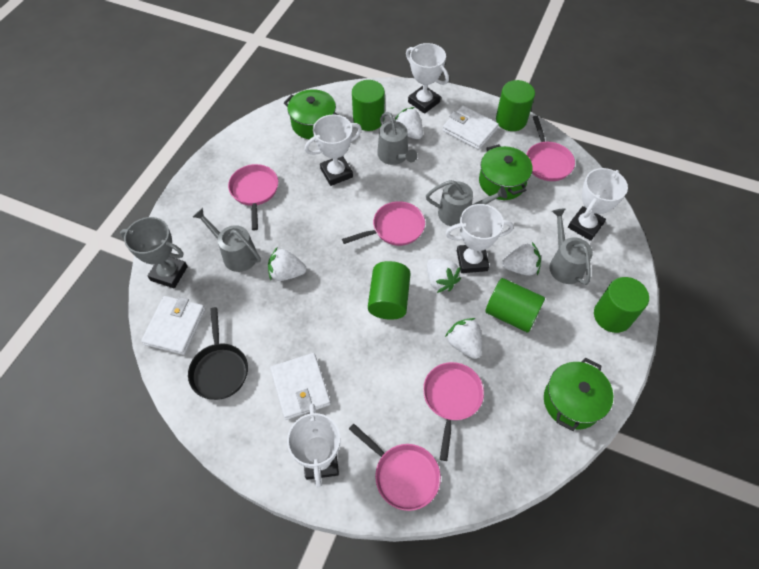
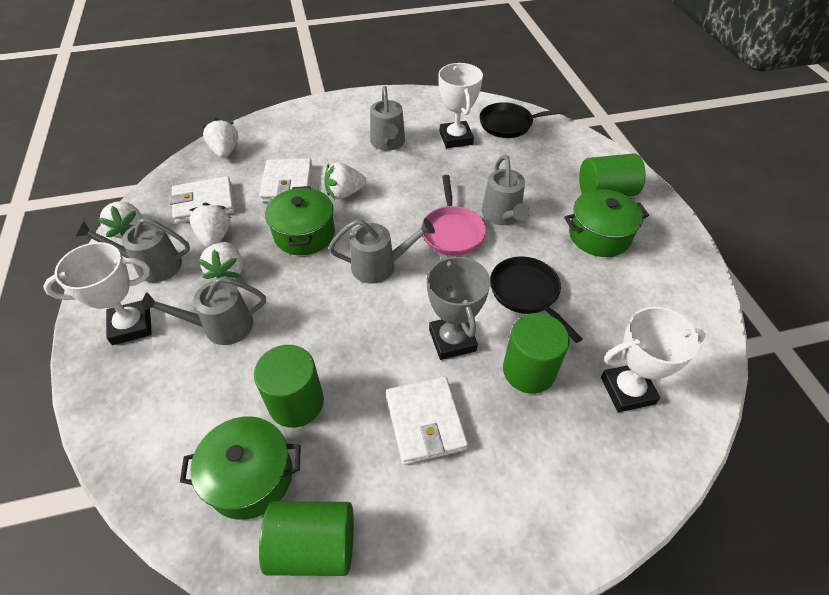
black pan: [188,307,248,400] = 1 -> [480,102,568,138] [490,256,583,343] = 2
green cylinder: [352,80,385,131] [368,261,411,320] [485,278,545,332] [496,80,535,131] [594,277,649,333] = 5 -> [254,345,324,428] [259,501,354,576] [503,313,569,394] [579,153,646,196] = 4
grey watering can: [193,208,261,272] [377,112,418,165] [426,180,507,226] [549,208,593,285] = 4 -> [75,218,190,282] [141,277,266,345] [329,218,435,284] [370,86,405,151] [482,155,530,225] = 5
pink pan: [228,164,278,230] [342,201,425,246] [349,423,441,511] [423,362,484,461] [526,116,575,181] = 5 -> [421,175,486,256] = 1
white trophy: [287,403,340,487] [305,114,362,186] [406,43,449,114] [445,204,514,273] [568,168,628,241] = 5 -> [43,242,152,345] [438,63,483,148] [601,307,706,412] = 3

